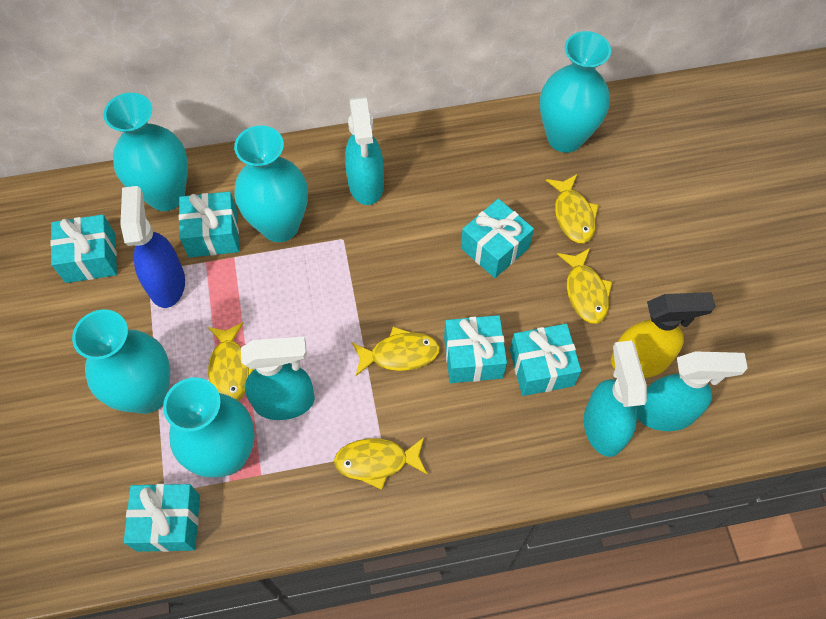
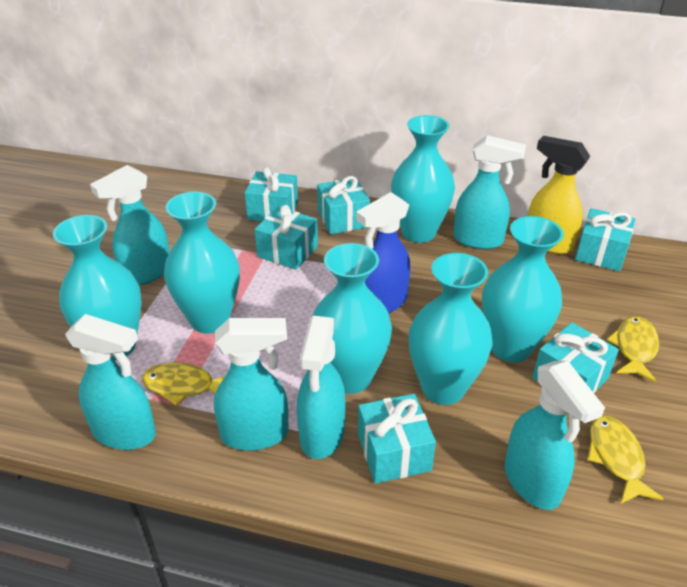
turquoise spray bottle: [241,337,315,420] [345,96,384,205] [584,340,647,457] [636,351,748,431] = 4 -> [65,314,156,450] [90,165,170,285] [214,318,289,451] [297,316,346,459] [454,135,526,249] [505,361,605,510] = 6
turquoise vase: [72,309,170,414] [104,93,188,211] [163,377,255,477] [234,125,308,242] [540,31,611,153] = 5 -> [53,215,142,360] [164,192,240,334] [313,243,392,394] [391,115,455,243] [408,253,492,405] [482,216,564,362] = 6
yellow fish: [208,322,254,401] [334,438,427,490] [352,327,440,376] [546,174,599,243] [557,248,612,324] = 5 -> [142,363,225,406] [587,416,664,504] [607,316,659,382] = 3

